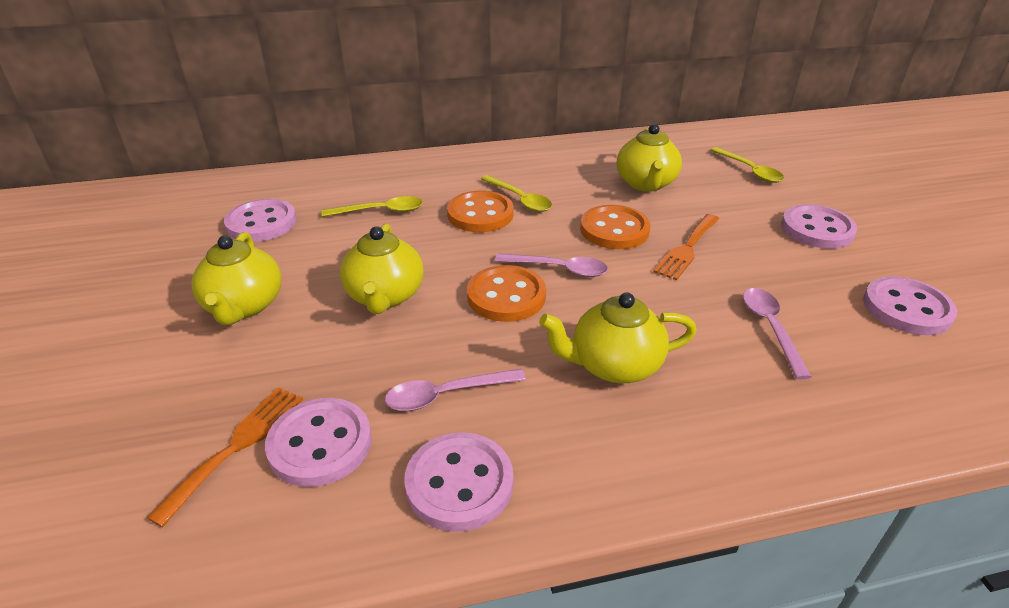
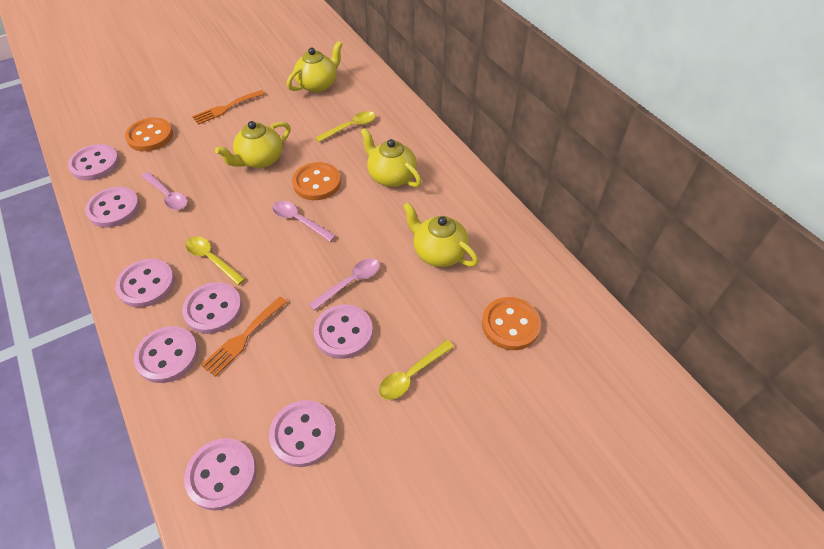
pink button: [224,199,296,242] [265,398,372,487] [404,432,513,532] [781,204,857,249] [863,276,957,335] = 5 -> [68,144,120,181] [85,187,140,228] [115,259,175,308] [134,326,198,383] [182,282,242,334] [184,438,257,510] [269,400,336,467] [314,304,373,359] = 8

